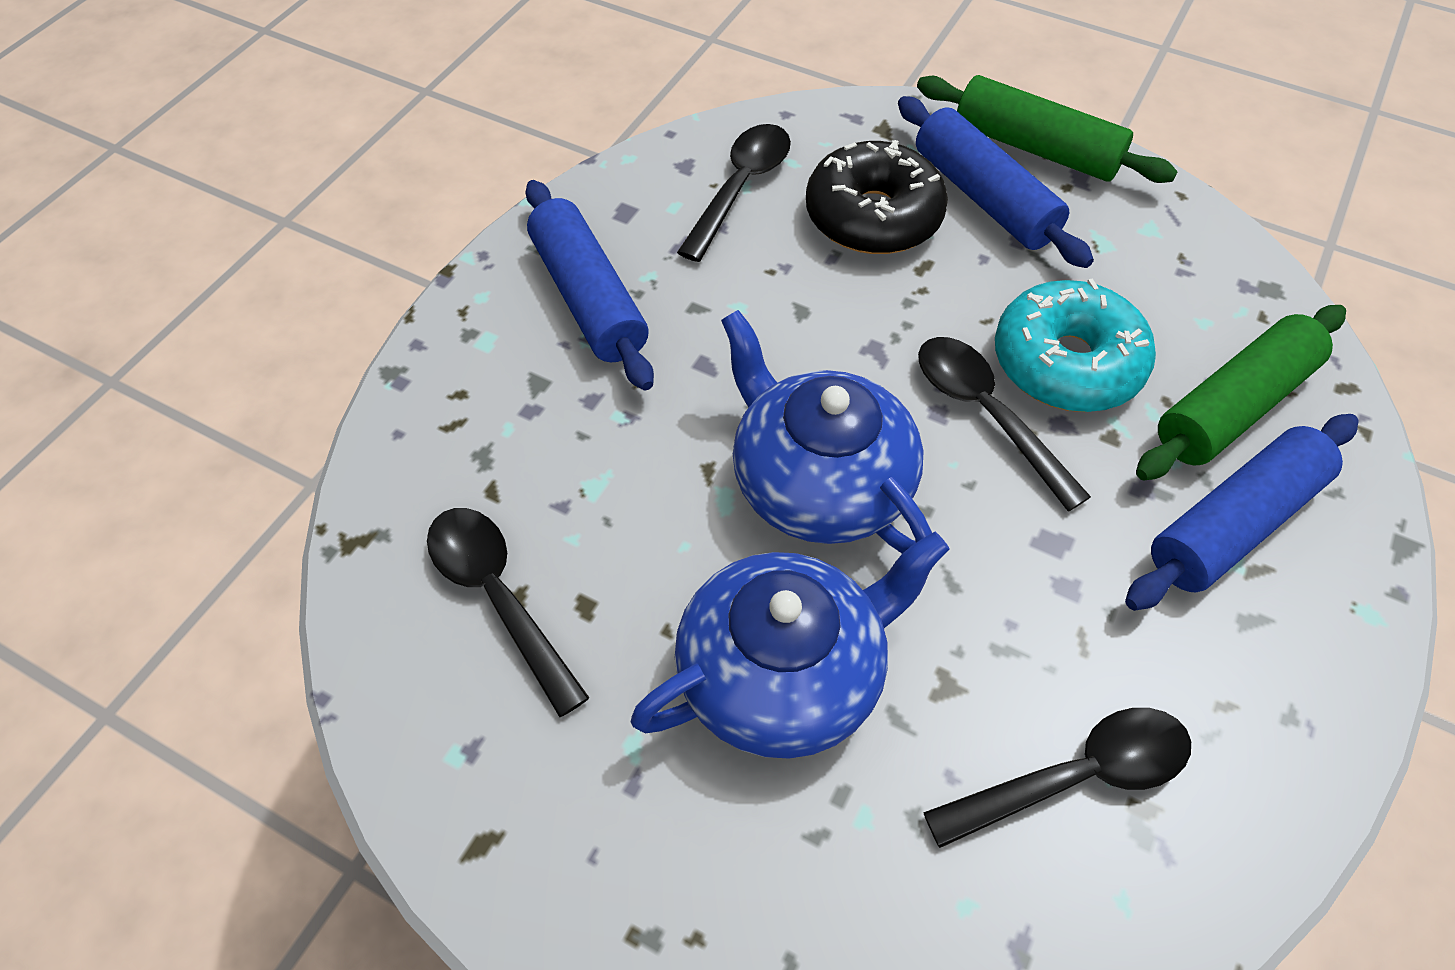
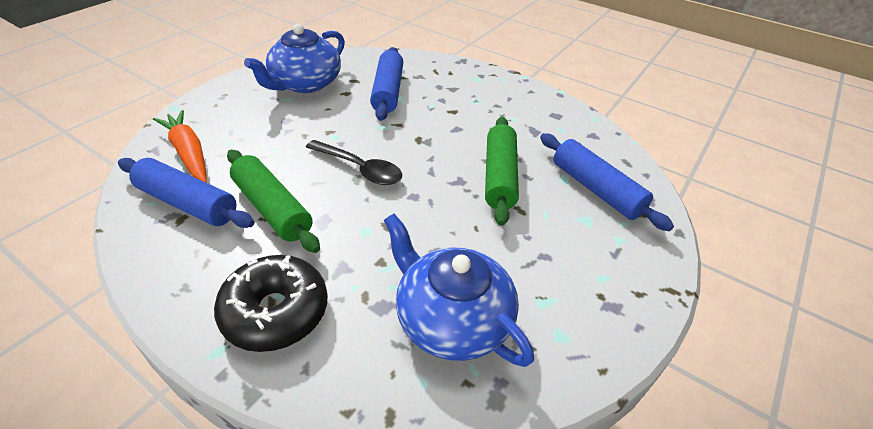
black spoon: [427,508,589,717] [677,124,791,262] [918,337,1091,511] [923,708,1191,848] = 4 -> [306,140,402,185] = 1
orange carrot: none = 0 -> [153,110,207,183] = 1
turquoise donut: [995,278,1156,412] = 1 -> none = 0

